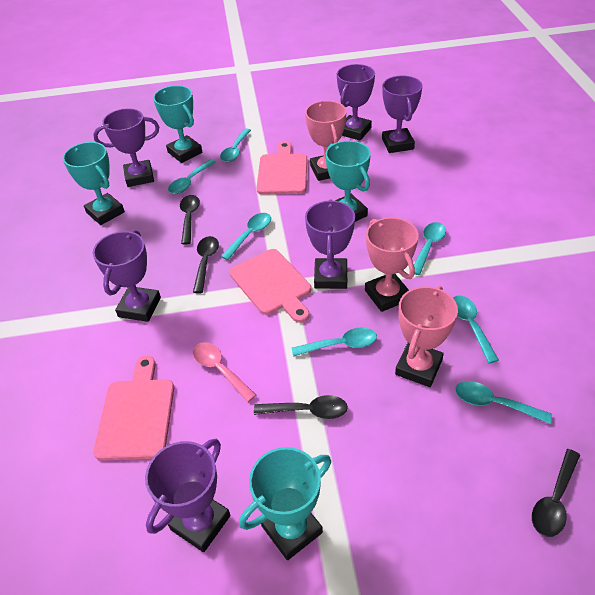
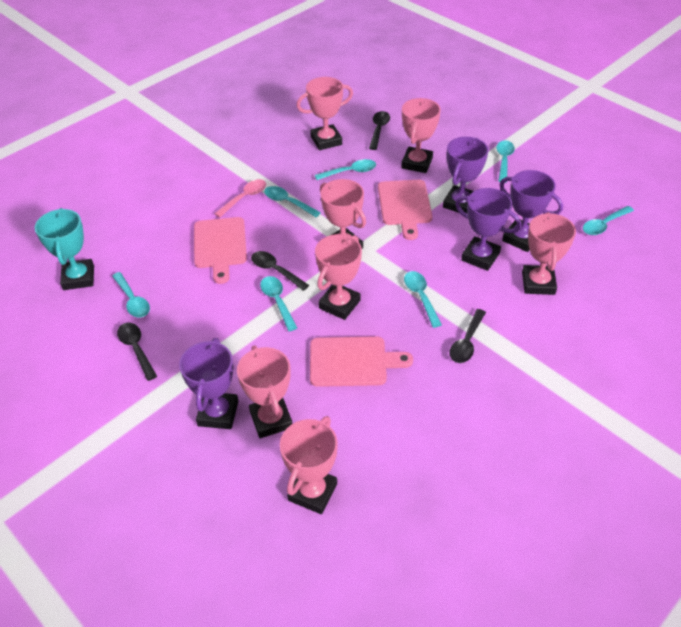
pink trophy: [305,101,346,181] [365,217,419,312] [395,286,458,387] = 3 -> [237,345,293,438] [280,416,338,514] [296,77,353,150] [315,234,362,320] [320,179,366,249] [401,98,441,173] [522,212,576,295] = 7
purple trophy: [93,108,159,187] [93,230,161,322] [145,439,231,552] [305,200,355,289] [337,64,375,140] [382,76,423,153] = 6 -> [179,338,238,429] [443,137,488,213] [455,188,521,271] [499,170,563,252] = 4
turquoise trophy: [63,142,125,225] [153,85,202,163] [239,447,331,560] [326,141,371,222] = 4 -> [35,208,94,290] = 1

